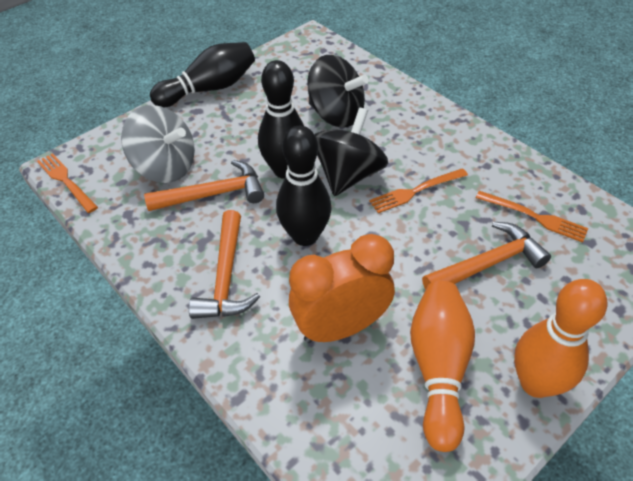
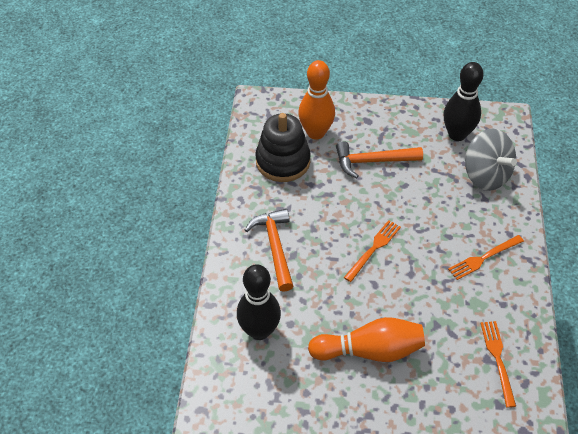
black bowling pin: [150,42,255,108] [258,60,304,179] [276,126,332,246] = 3 -> [237,264,281,340] [443,62,484,141] = 2
black spinning top: [307,55,369,128] [315,107,389,196] = 2 -> none = 0
black stacking toy: none = 0 -> [255,113,311,182] = 1
orange clock: [289,234,395,343] = 1 -> none = 0
orange hammer: [144,160,264,211] [189,210,260,319] [422,222,551,290] = 3 -> [245,209,293,292] [336,141,423,178] = 2

